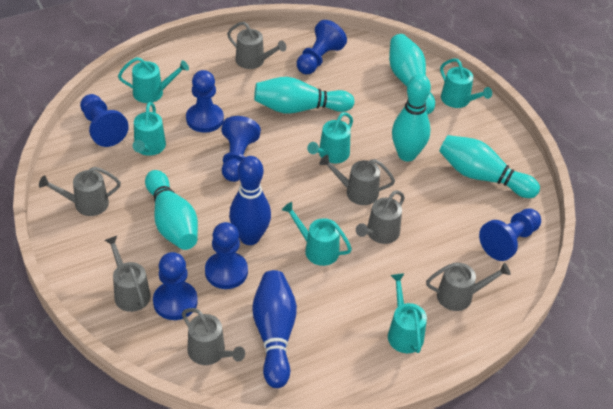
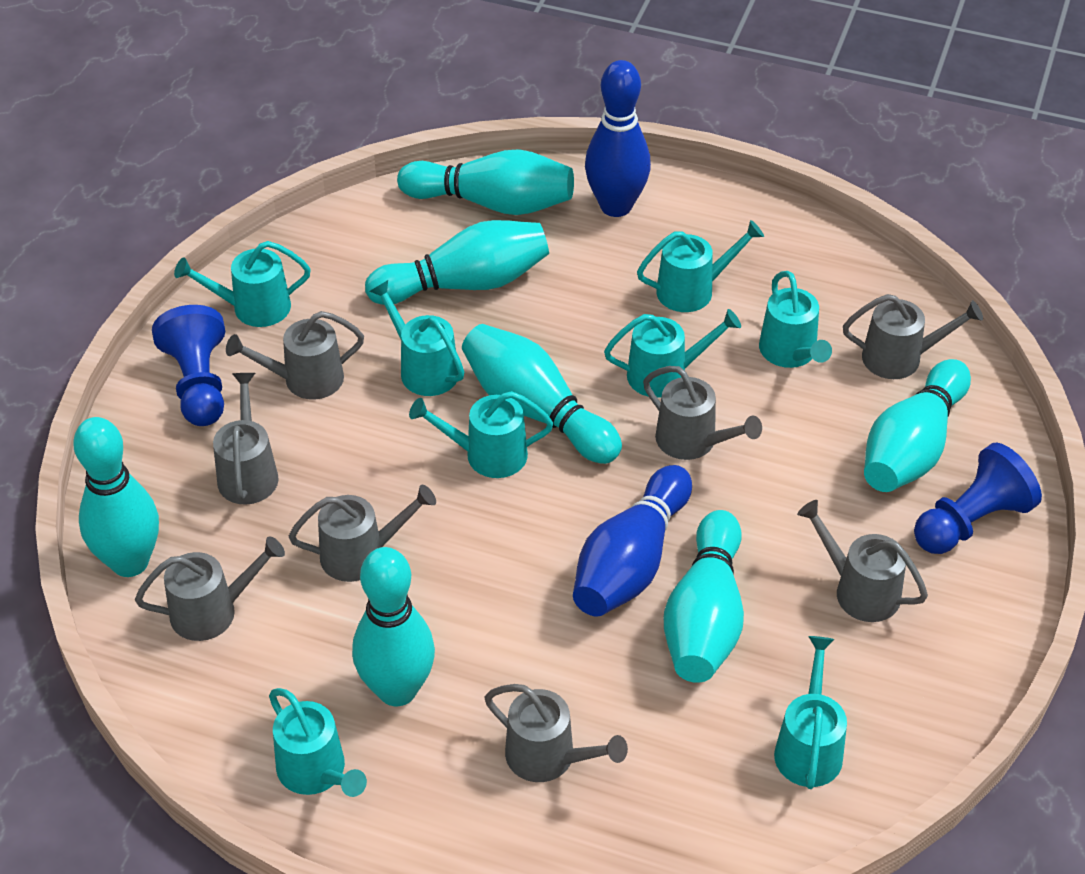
blue pawn: [80,94,129,147] [153,252,198,320] [186,70,224,133] [205,222,248,289] [222,116,261,182] [297,20,347,74] [479,209,541,261] = 7 -> [152,305,225,426] [914,442,1042,554] = 2
grey watering can: [39,167,121,216] [105,236,151,312] [182,308,245,365] [227,22,286,69] [320,155,395,205] [356,190,405,244] [426,263,511,311] = 7 -> [135,536,285,641] [213,373,279,505] [226,311,364,400] [289,485,436,582] [484,684,628,782] [643,366,762,460] [797,500,928,622] [843,294,983,379] = 8
turquoise bowling pin: [145,170,198,250] [254,77,355,114] [389,34,435,114] [392,74,431,161] [439,135,540,198] = 5 -> [73,417,159,577] [352,547,435,706] [365,220,549,305] [397,149,574,215] [462,324,622,464] [664,510,744,683] [864,359,971,492] = 7
turquoise watering can: [118,57,189,103] [133,102,166,156] [282,202,352,266] [307,112,353,164] [388,273,427,353] [440,58,492,108] = 6 -> [174,241,311,327] [269,688,367,797] [370,280,464,396] [409,391,553,478] [604,309,741,398] [637,220,764,312] [759,271,832,368] [774,636,847,789] = 8

